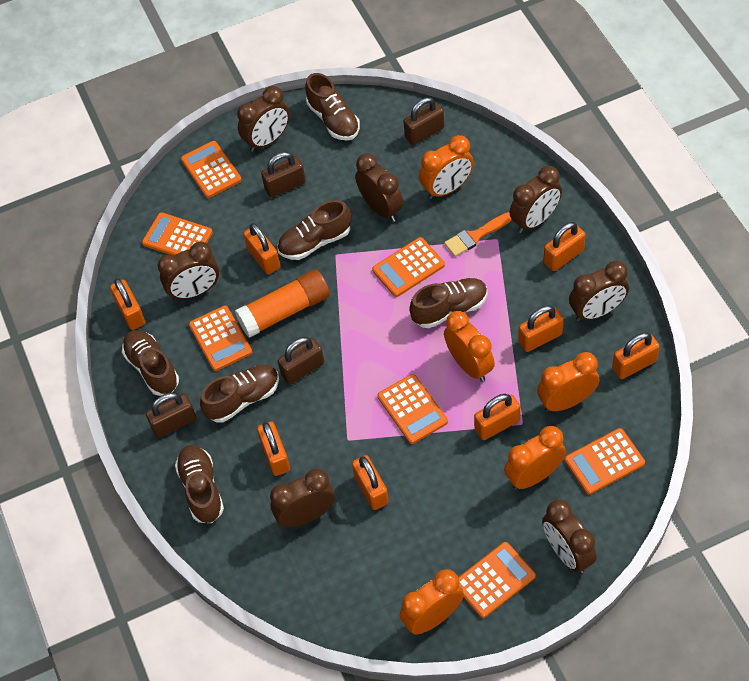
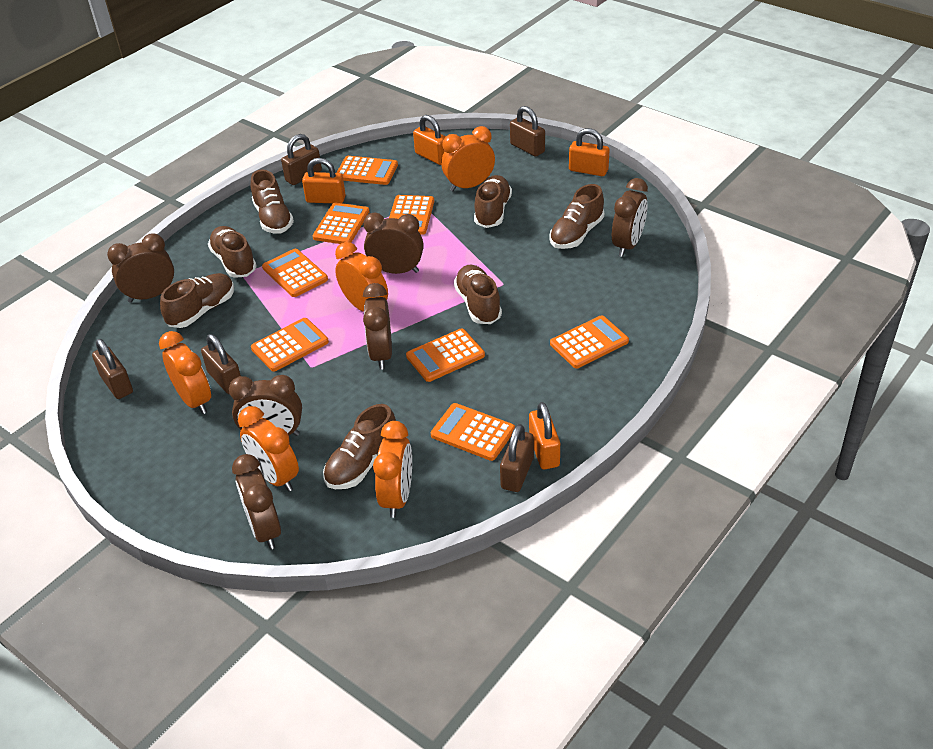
brown clock: [158,242,219,301] [237,86,290,152] [270,469,335,527] [355,153,403,222] [509,166,562,233] [542,499,597,573] [569,261,629,321] = 7 -> [107,234,174,303] [229,375,302,436] [232,454,281,549] [363,213,424,274] [363,283,392,370] [612,178,648,257] = 6
brown padlock: [146,393,196,438] [261,152,306,198] [278,337,324,384] [403,97,444,145] = 4 -> [92,339,133,399] [201,334,241,394] [281,134,322,185] [500,424,534,492] [510,106,545,157] = 5
brown shoe: [122,330,179,396] [175,445,224,523] [200,365,279,423] [277,200,351,260] [306,73,360,141] [409,278,487,328] = 6 -> [160,273,234,328] [208,226,257,278] [251,169,294,234] [323,404,396,489] [454,265,502,324] [474,175,512,228] [549,184,604,249] = 7
orange brush: [444,212,512,257] = 1 -> none = 0
orange calculator: [142,212,213,255] [181,141,242,198] [189,305,252,371] [372,237,445,297] [377,374,448,444] [458,542,536,618] [565,428,645,495] = 7 -> [251,318,329,372] [262,249,328,297] [312,202,369,244] [336,156,398,185] [389,195,434,235] [406,328,485,382] [431,403,515,461] [550,315,629,369] = 8
orange glue stick: [235,269,330,338] = 1 -> none = 0
orange padlock: [110,278,145,330] [243,223,280,274] [257,421,290,476] [352,455,389,510] [474,394,521,440] [518,305,564,352] [544,222,586,271] [612,332,660,379] = 8 -> [302,158,346,203] [413,115,446,165] [529,402,560,469] [569,128,609,176] = 4

